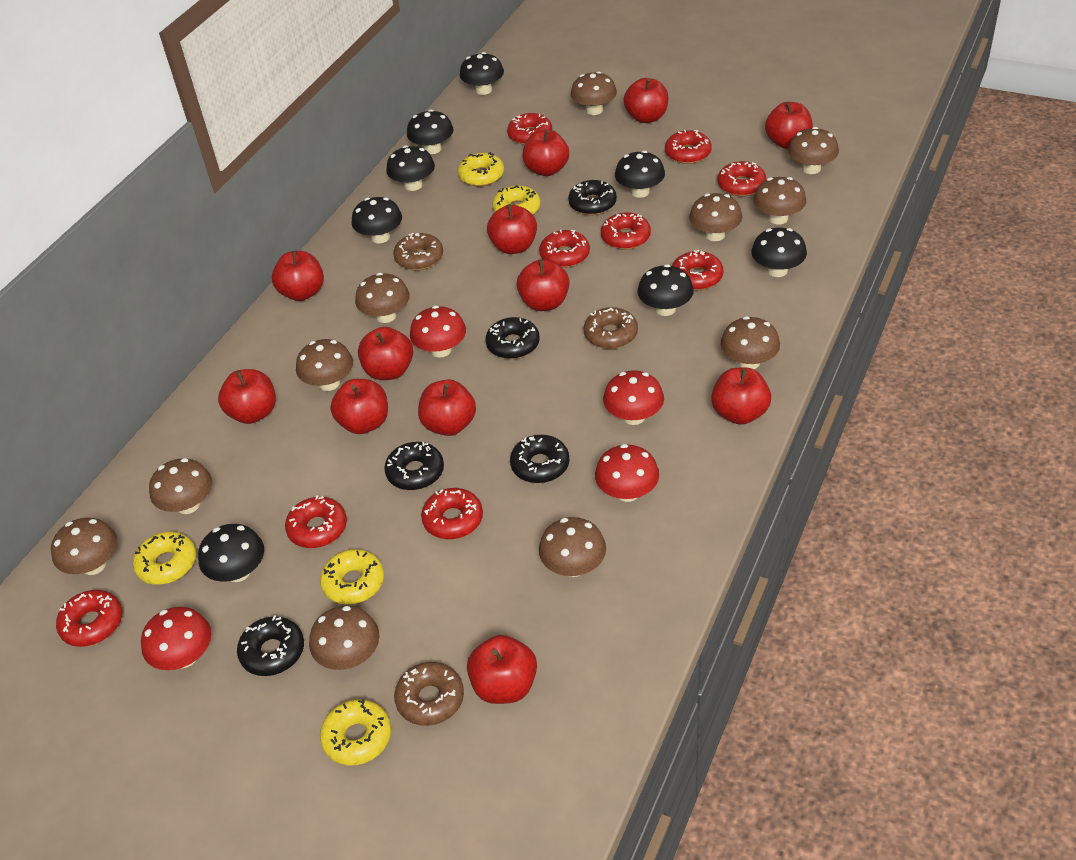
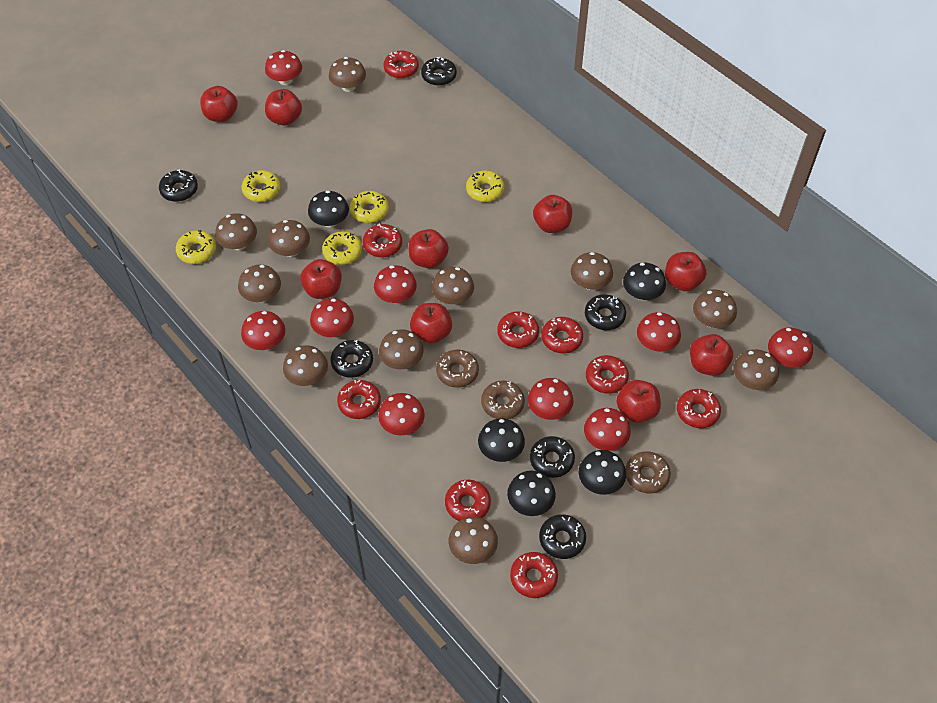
black donut: [237,616,304,676] [384,442,444,490] [486,317,540,359] [510,435,570,483] [568,180,617,215] = 5 -> [159,169,198,202] [330,340,373,378] [421,57,457,86] [530,436,575,478] [539,514,586,559] [585,294,626,330] = 6
black mushroom: [198,524,264,582] [351,197,402,243] [386,146,435,191] [407,110,454,154] [459,52,504,95] [615,151,665,198] [637,264,694,316] [751,228,807,277] = 8 -> [308,191,349,228] [478,418,525,462] [507,471,556,516] [579,450,626,495] [623,263,666,300] = 5
red apple: [218,369,276,424] [272,251,324,301] [330,379,388,434] [358,327,413,380] [418,379,476,436] [467,635,537,704] [487,204,537,254] [517,259,570,311] [522,129,569,176] [623,78,669,123] [711,368,771,425] [765,102,813,149] = 12 -> [200,86,238,122] [265,89,302,126] [300,259,342,299] [409,229,449,268] [410,303,452,344] [533,195,572,233] [616,380,661,423] [665,252,706,291] [690,334,733,376] = 9
red mushroom: [141,607,211,670] [410,306,466,358] [595,444,659,502] [603,370,664,425] = 4 -> [241,311,285,350] [265,50,302,85] [310,298,354,337] [374,265,417,303] [378,393,425,435] [528,378,574,420] [584,408,631,451] [637,312,681,352] [768,327,813,368] = 9

